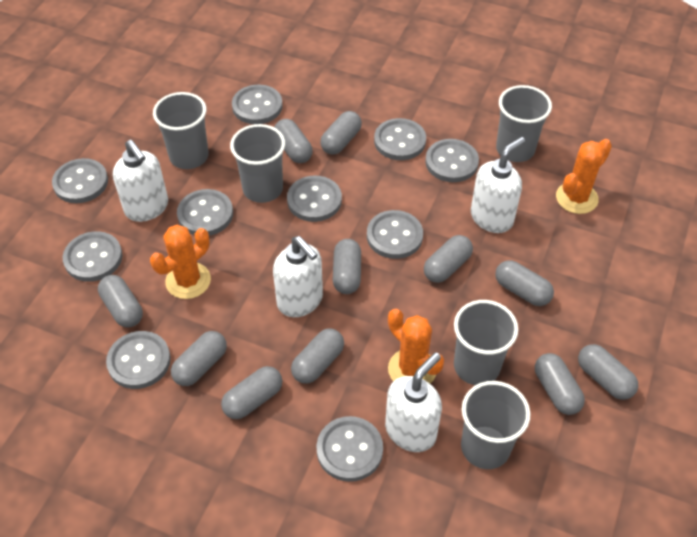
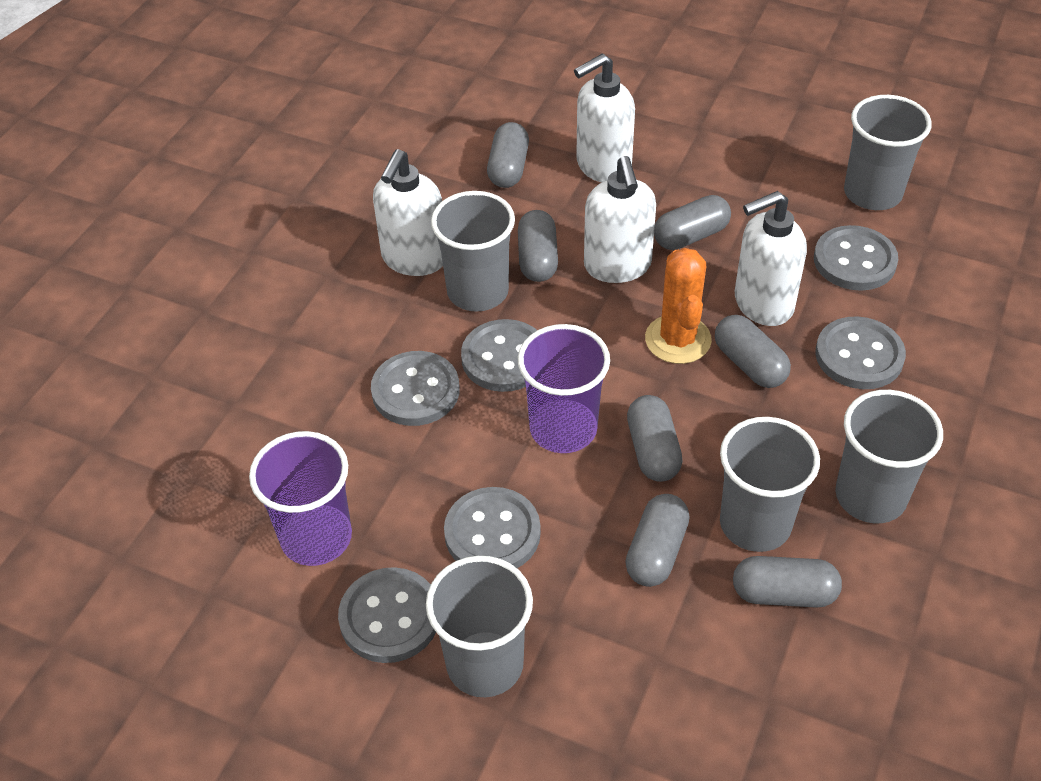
grey button: [52,158,108,203] [63,231,123,282] [106,331,171,389] [177,189,233,236] [232,84,283,124] [287,176,342,222] [317,416,383,482] [367,210,423,259] [374,118,426,160] [425,139,479,182] = 10 -> [338,567,436,663] [371,351,460,426] [444,487,541,568] [461,319,537,392] [814,225,898,291] [815,316,906,389] = 6
grey capsule: [98,275,143,327] [171,331,227,386] [221,366,282,419] [274,119,313,163] [291,329,344,383] [320,111,362,155] [333,239,361,294] [424,235,473,283] [495,260,554,306] [535,353,585,415] [578,344,638,400] = 11 -> [487,122,529,188] [518,210,558,282] [625,494,690,587] [627,395,683,482] [654,195,731,250] [715,315,791,388] [733,556,842,608] = 7
orange cactus: [150,225,211,299] [388,309,444,384] [556,139,612,214] = 3 -> [645,248,712,364] = 1
purple cup: none = 0 -> [249,431,352,566] [518,324,610,453] = 2

